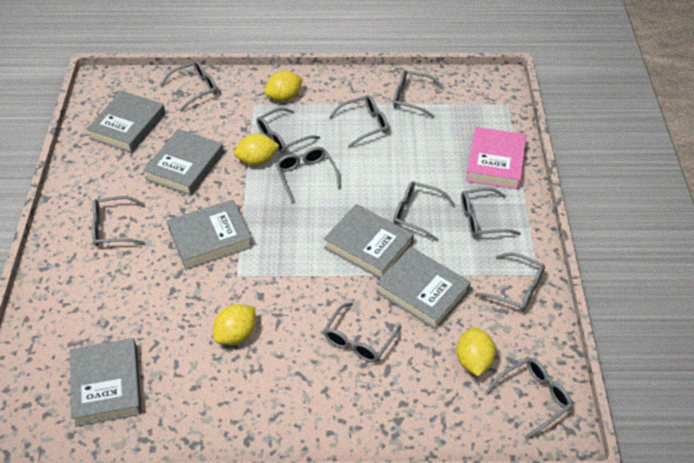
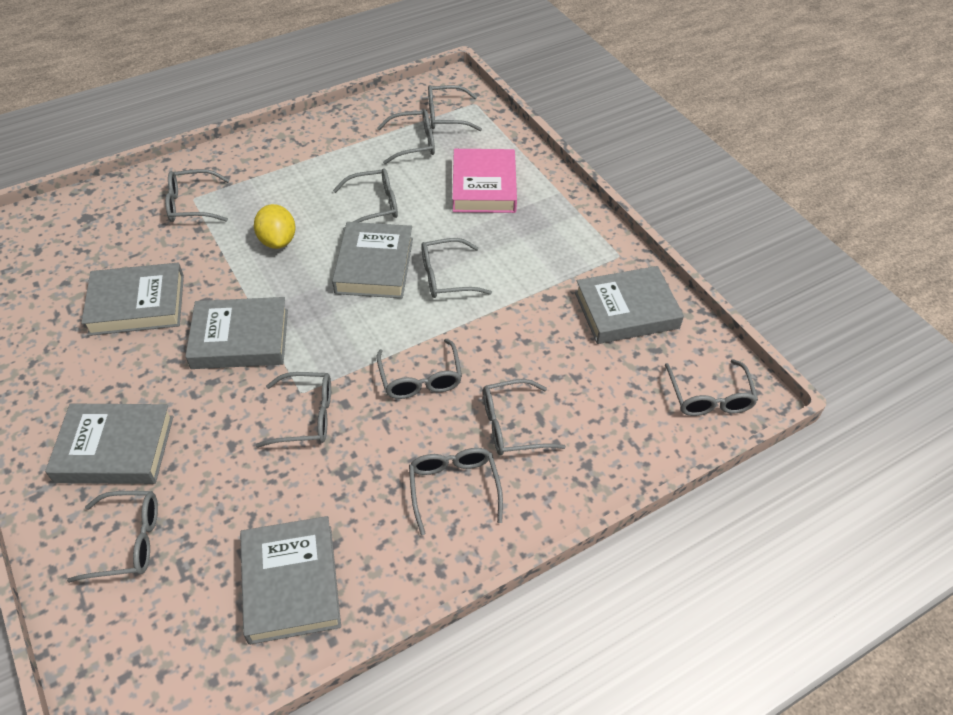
yellow lemon: [213,304,256,345] [234,134,279,166] [264,71,303,101] [456,327,496,376] = 4 -> [254,204,296,249] = 1

